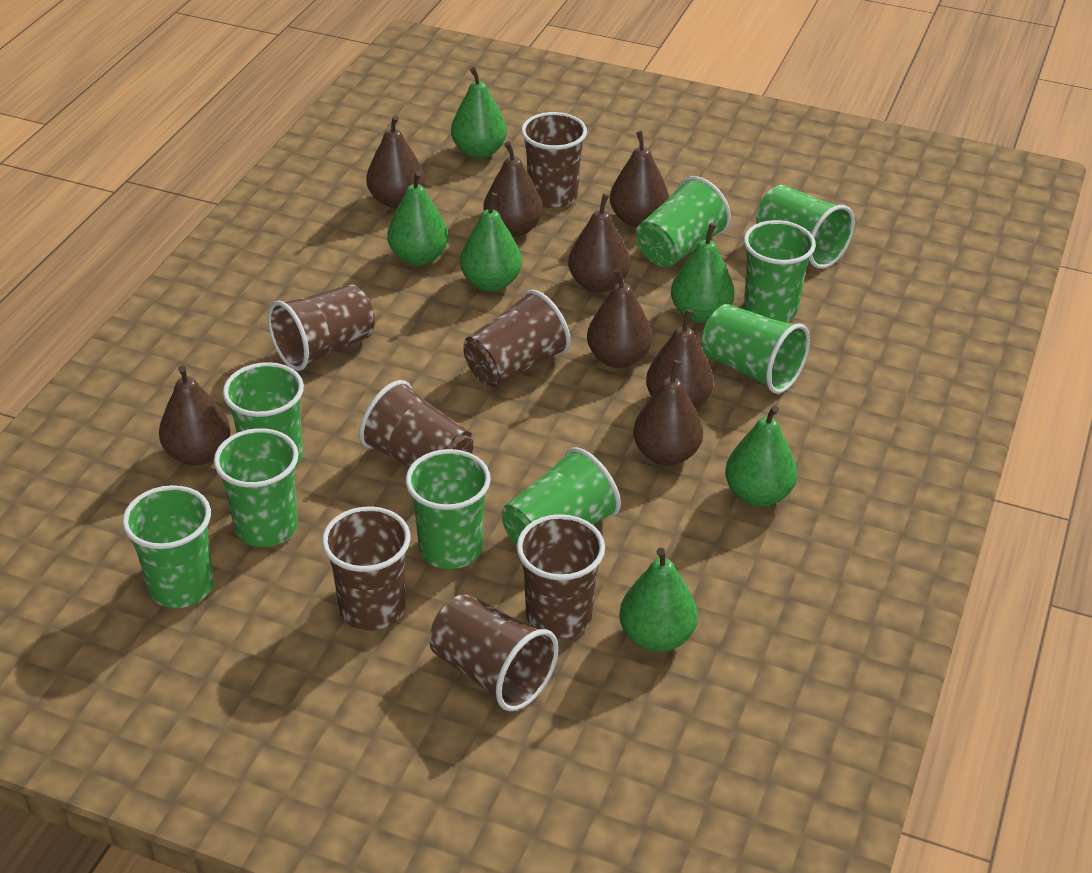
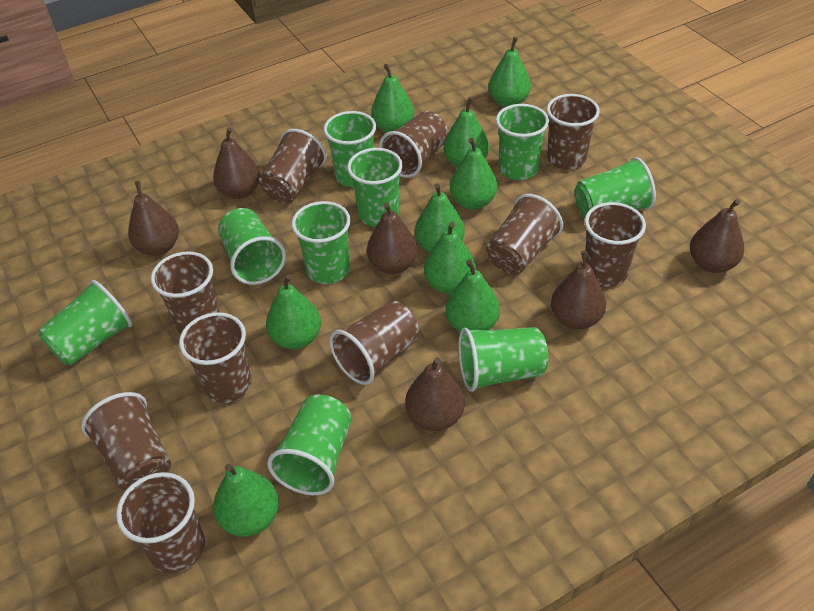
brown cup: [268,284,375,371] [322,506,410,631] [359,380,473,468] [429,594,558,711] [463,290,570,387] [516,514,605,639] [521,112,587,208] = 7 -> [81,392,171,491] [116,472,205,573] [151,252,220,334] [179,312,252,403] [259,129,327,203] [329,301,419,385] [379,111,448,178] [486,194,563,274] [547,94,600,170] [584,202,646,287] = 10
brown pear: [159,365,230,465] [366,115,425,208] [483,141,543,237] [568,194,630,293] [587,268,652,368] [610,131,669,227] [633,360,703,466] [646,309,714,409] = 8 -> [128,181,179,256] [213,127,260,199] [367,203,418,274] [405,357,465,431] [551,251,606,330] [690,199,744,273] = 6
green pear: [387,171,448,266] [451,67,507,158] [460,193,522,292] [619,548,698,652] [671,223,734,323] [725,405,797,507] = 6 -> [213,464,279,537] [266,274,321,349] [371,64,414,133] [415,183,465,253] [424,222,476,294] [444,97,489,168] [446,259,500,332] [450,138,497,210] [488,37,531,107] = 9

